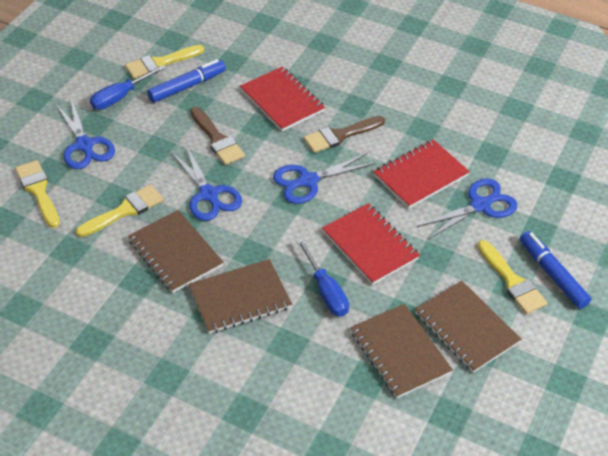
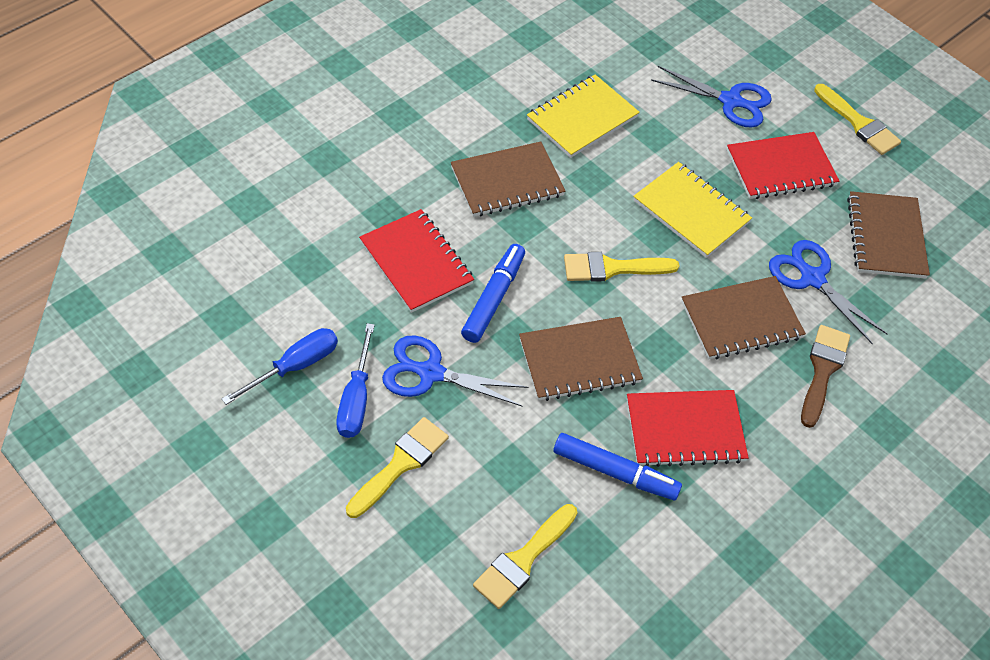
blue scissors: [55,99,115,169] [171,145,242,221] [273,153,376,204] [417,178,517,239] = 4 -> [382,335,528,406] [651,66,772,128] [769,240,887,344] = 3
brown brush: [190,107,245,165] [304,116,385,153] = 2 -> [801,325,850,428] = 1
yellow notebook: none = 0 -> [527,74,640,158] [633,162,752,258] = 2

